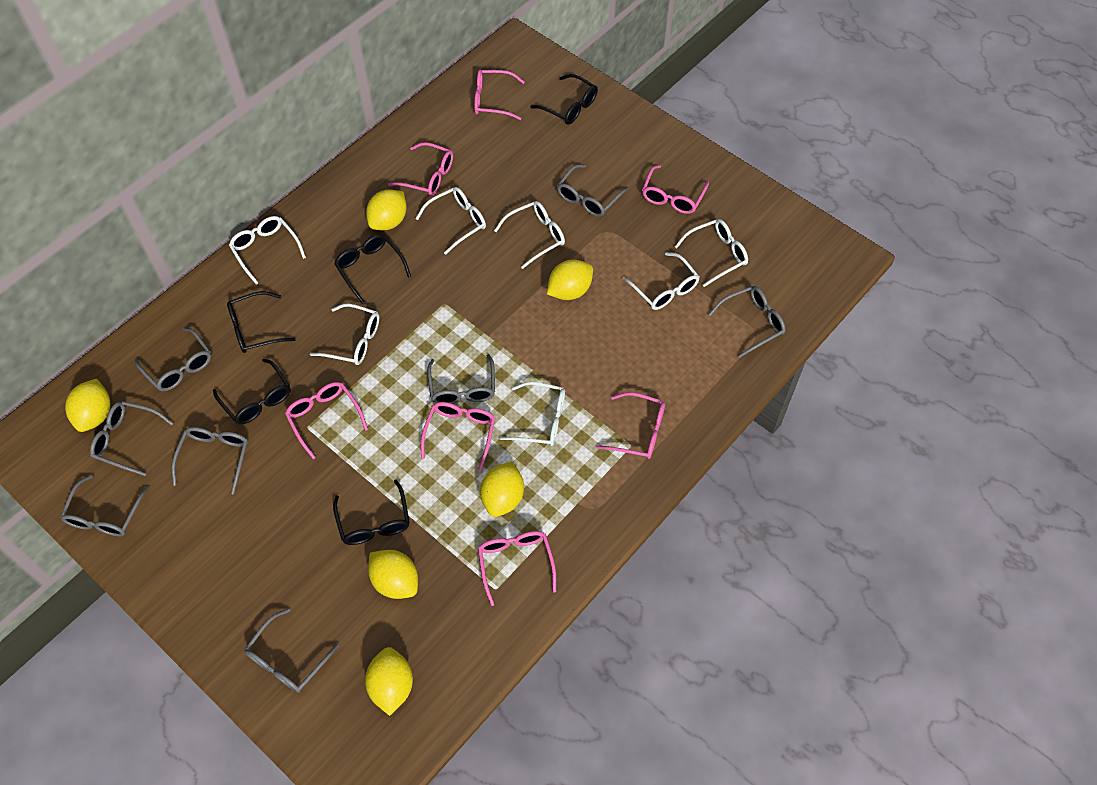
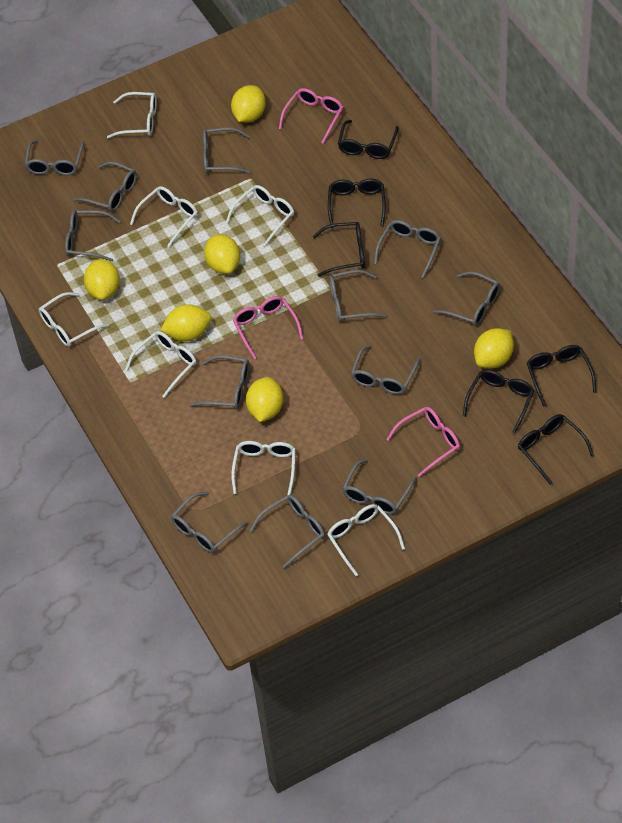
black glasses: [213,359,291,425] [227,291,296,353] [333,480,409,545] [334,234,411,304] [530,74,598,125] = 5 -> [313,222,365,277] [328,179,386,228] [338,120,399,159] [463,369,534,434] [518,414,594,485] [527,345,597,407] = 6
grey glasses: [60,474,149,536] [90,401,173,476] [135,327,211,391] [171,427,248,494] [244,608,339,693] [427,354,495,404] [557,164,628,217] [708,286,785,358] = 8 -> [25,140,84,175] [65,210,121,262] [73,162,137,212] [171,492,249,553] [190,355,249,409] [203,127,251,174] [250,495,325,568] [329,270,387,322] [342,459,417,515] [351,345,420,395] [374,220,441,279] [433,271,500,326] = 12
pink glasses: [285,382,368,459] [388,142,453,196] [421,402,495,470] [474,70,525,120] [478,531,556,606] [596,392,665,459] [642,165,709,214] = 7 -> [233,296,303,359] [279,88,343,144] [386,407,460,477] = 3

